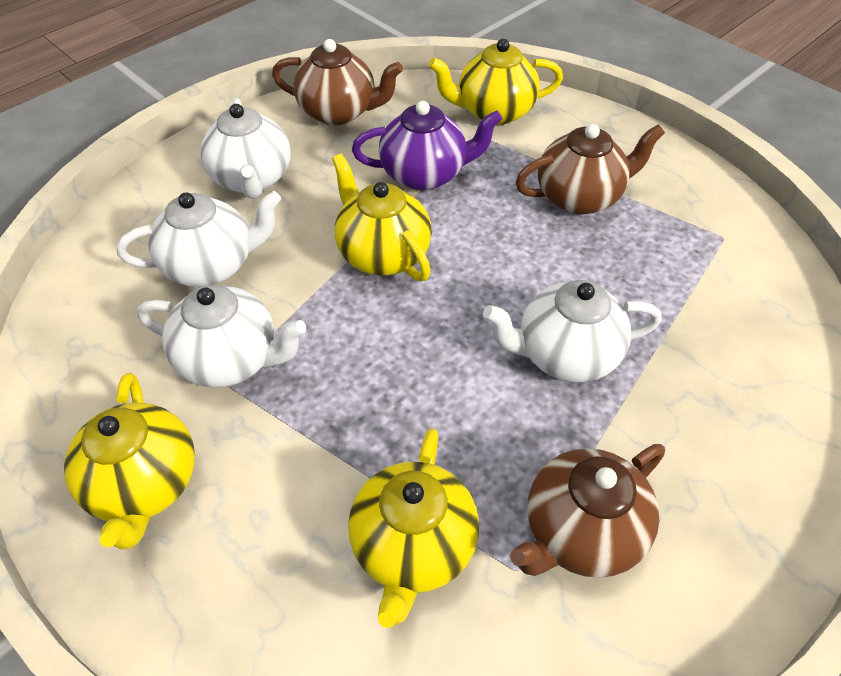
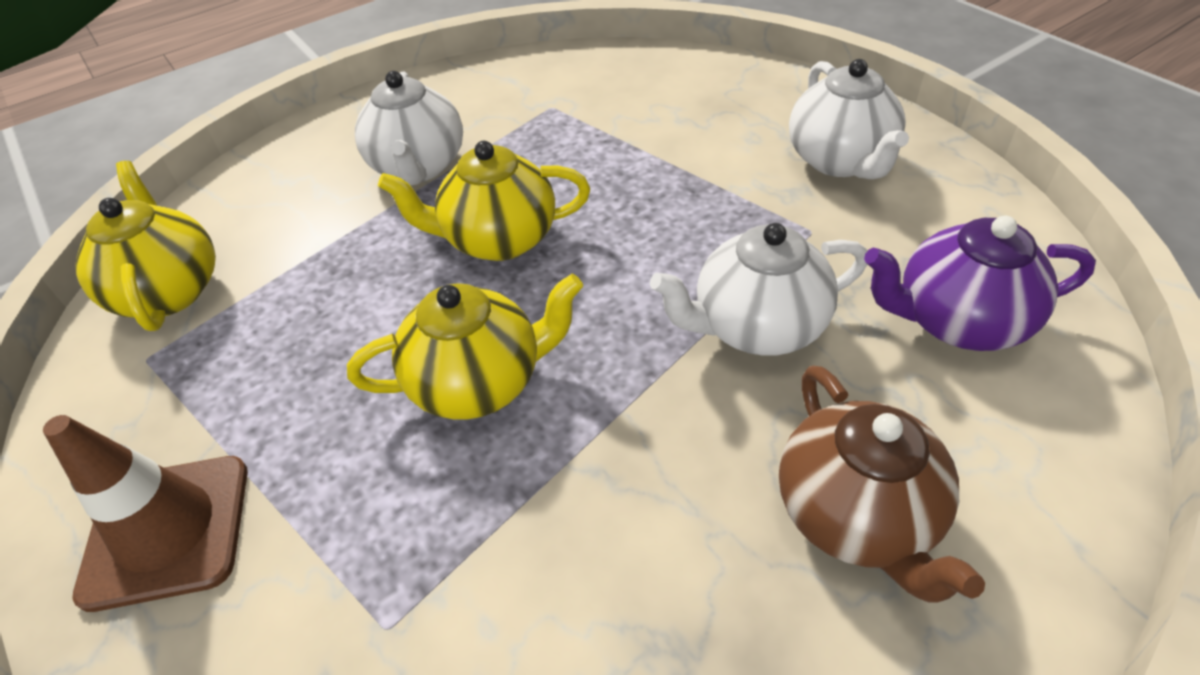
brown teapot: [272,39,403,125] [510,444,665,578] [515,124,665,215] = 3 -> [779,365,985,602] = 1
brown traffic cone: none = 0 -> [43,415,248,612] = 1
white teapot: [117,191,281,287] [137,285,306,388] [200,98,291,199] [483,280,662,382] = 4 -> [355,71,463,185] [650,223,868,356] [789,59,909,179] = 3
yellow teapot: [64,373,195,549] [332,154,432,281] [348,428,479,628] [429,39,563,125] = 4 -> [76,161,216,331] [347,274,583,420] [378,141,590,261] = 3

